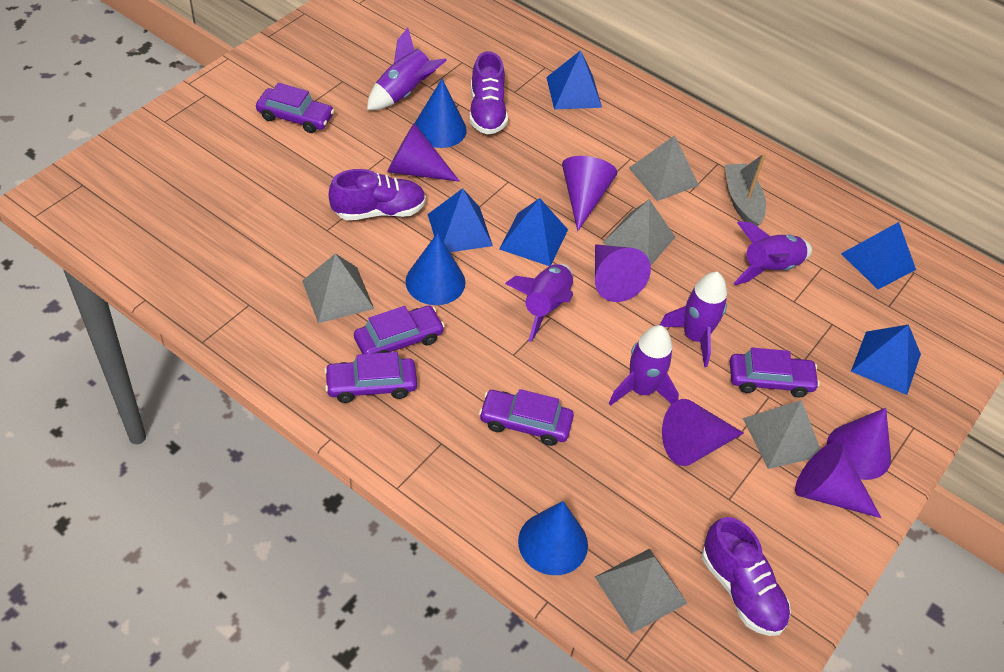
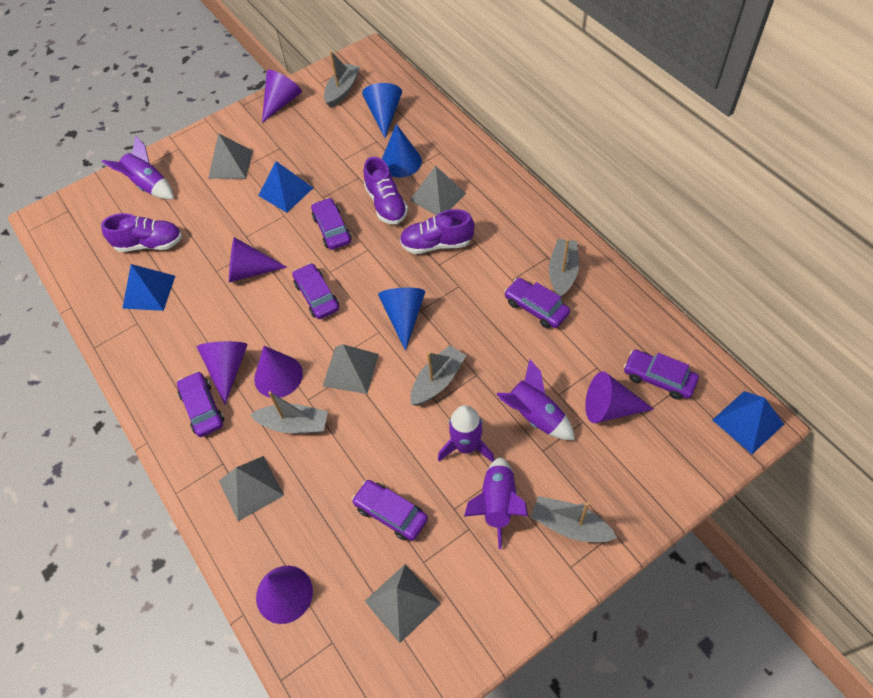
blue pyramid: [428,188,493,252] [499,198,568,266] [546,50,602,109] [841,222,916,289] [851,324,921,395] = 5 -> [122,264,175,311] [258,161,313,213] [713,391,784,454] = 3
grey boat: [724,153,766,226] = 1 -> [250,391,328,433] [324,51,360,108] [410,345,467,406] [531,496,617,542] [549,239,579,297] = 5
purple car: [256,83,334,133] [324,352,417,403] [354,306,445,354] [479,389,574,446] [730,348,820,397] = 5 -> [177,371,224,437] [292,263,339,319] [311,198,352,250] [352,480,428,541] [504,278,570,329] [624,350,699,400] = 6
purple rocket: [367,28,447,110] [505,264,573,342] [609,325,679,406] [660,272,727,367] [734,221,812,285] = 5 -> [102,136,174,199] [438,405,494,462] [464,457,528,549] [496,359,575,440] = 4

